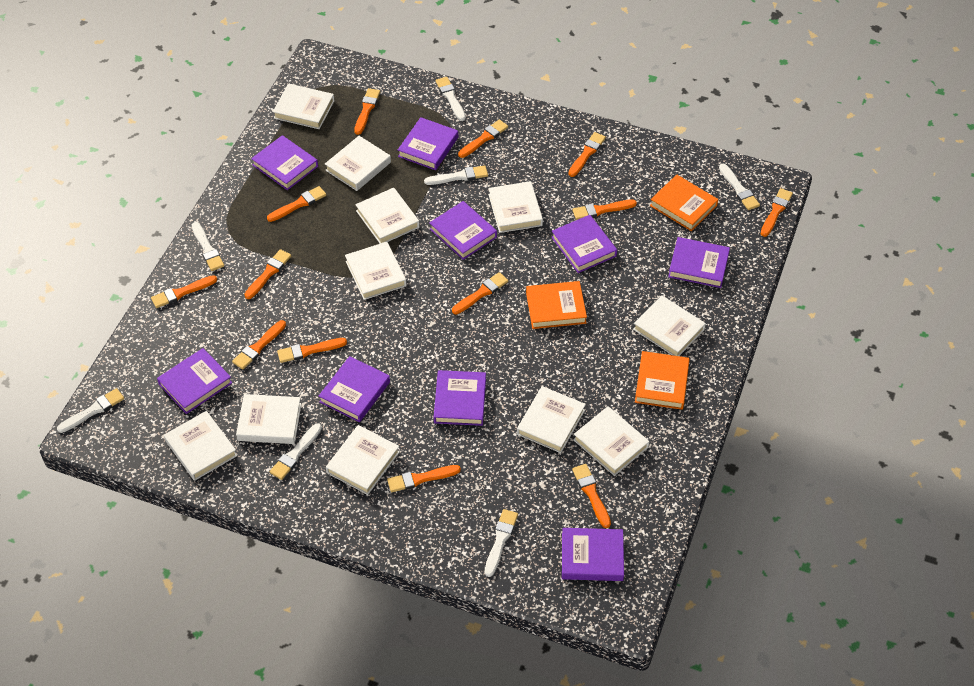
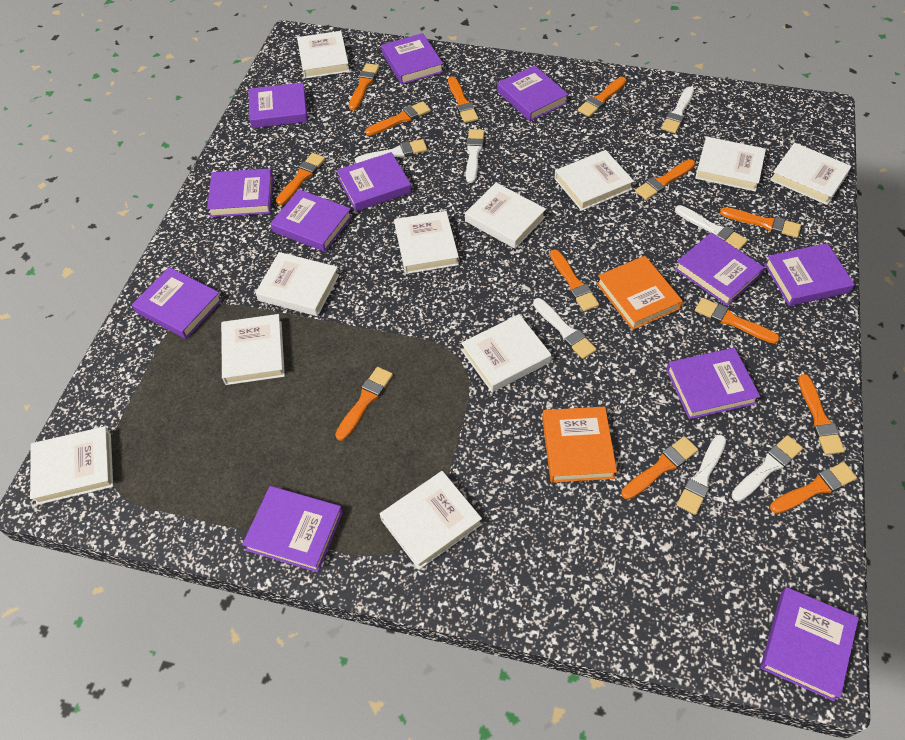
orange book: [526,281,587,329] [635,351,690,410] [650,175,718,231] = 3 -> [542,406,617,483] [597,256,683,330] = 2
purple book: [157,348,232,414] [251,135,318,190] [319,356,390,422] [398,117,458,170] [429,201,497,260] [434,370,486,426] [551,215,617,273] [562,528,624,581] [668,237,730,288] = 9 -> [132,267,222,339] [207,168,273,217] [242,486,343,572] [248,82,308,128] [270,189,352,252] [337,152,411,211] [382,33,443,85] [497,65,568,121] [666,348,760,419] [675,232,764,306] [760,587,859,701] [764,243,855,306] = 12

